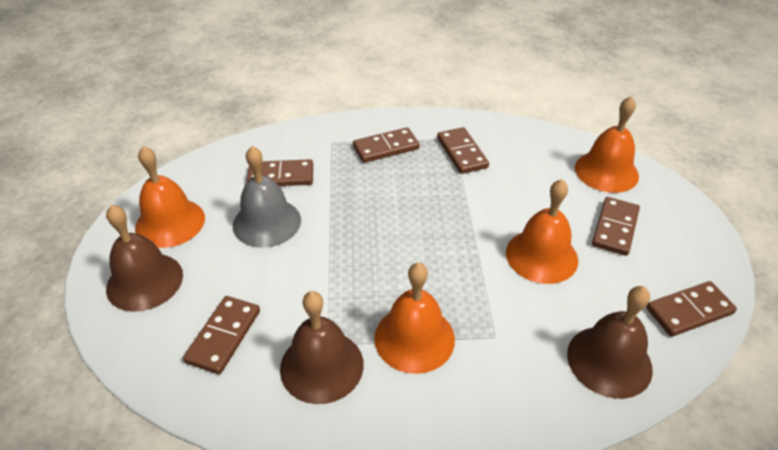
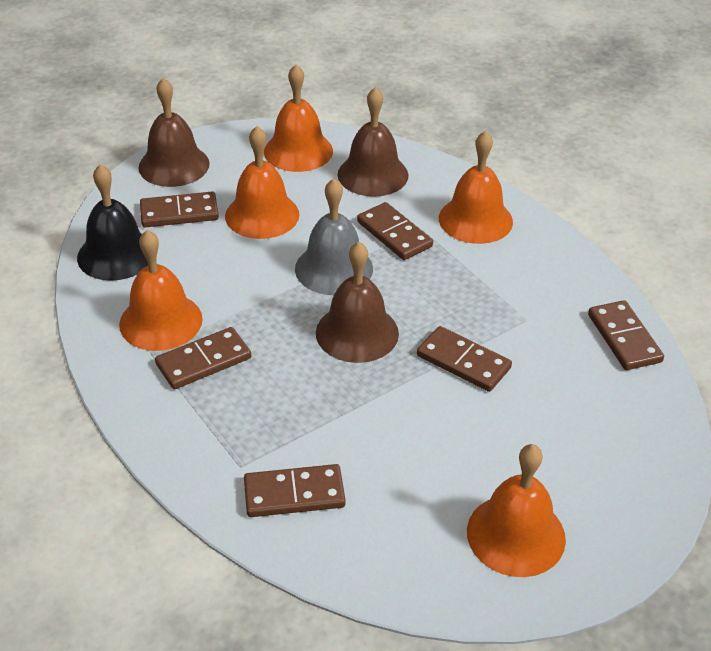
black bell: none = 0 -> [77,164,148,281] = 1
orange bell: [135,146,205,248] [374,263,455,374] [506,179,578,284] [575,96,639,193] = 4 -> [119,230,203,351] [225,126,299,239] [264,64,333,172] [439,131,513,244] [467,444,566,577] = 5

